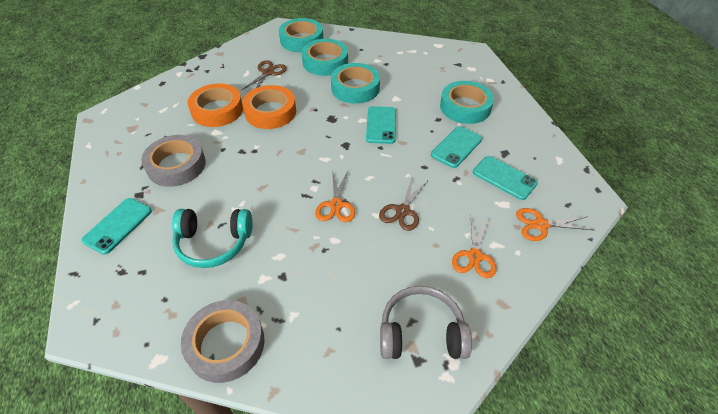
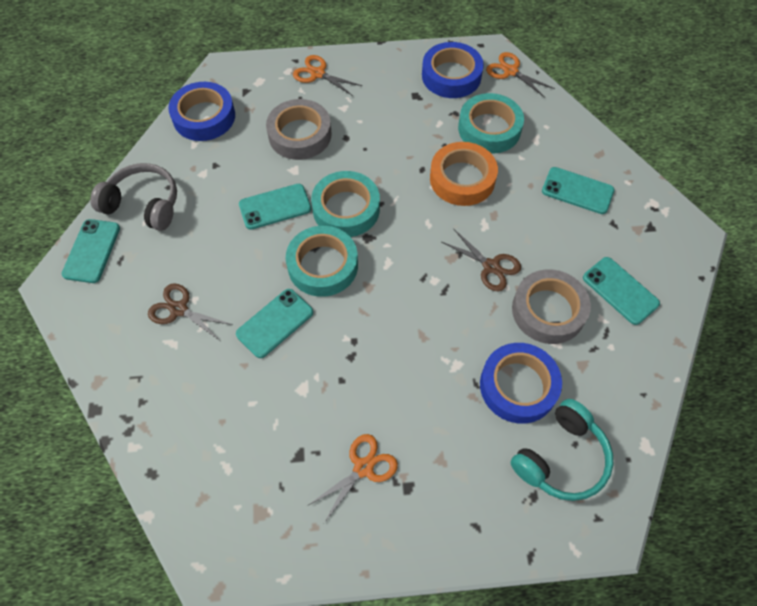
blue tape: none = 0 -> [168,82,235,141] [422,42,484,98] [480,343,562,424] = 3
orange tape: [188,83,243,127] [242,85,296,129] = 2 -> [430,142,498,206] = 1
turquoise phone: [82,198,152,254] [366,106,396,144] [431,126,482,168] [473,156,538,200] = 4 -> [62,219,120,283] [236,289,313,358] [239,184,311,230] [542,167,614,214] [583,257,660,325] = 5
turquoise tape: [279,18,323,52] [302,39,348,76] [331,63,380,104] [440,81,494,124] = 4 -> [286,226,358,297] [311,171,380,237] [458,93,524,154] = 3

